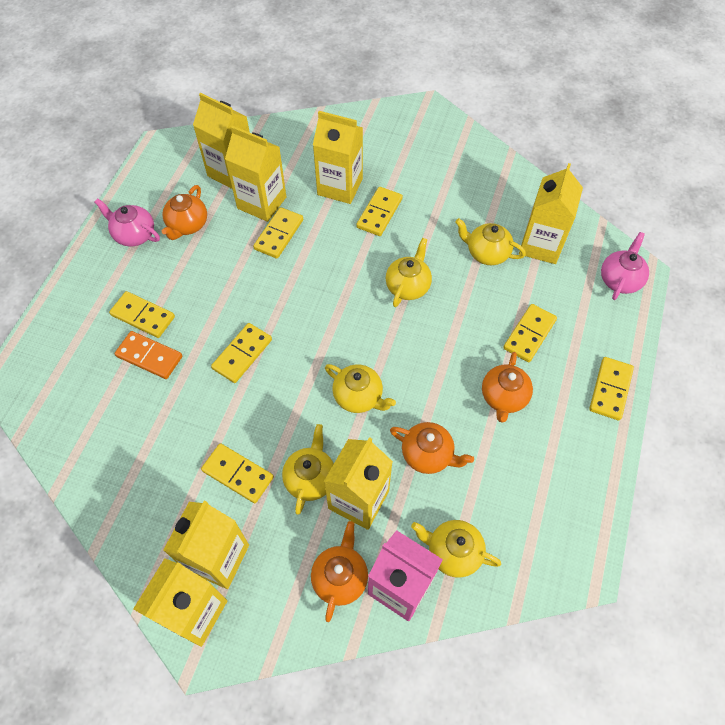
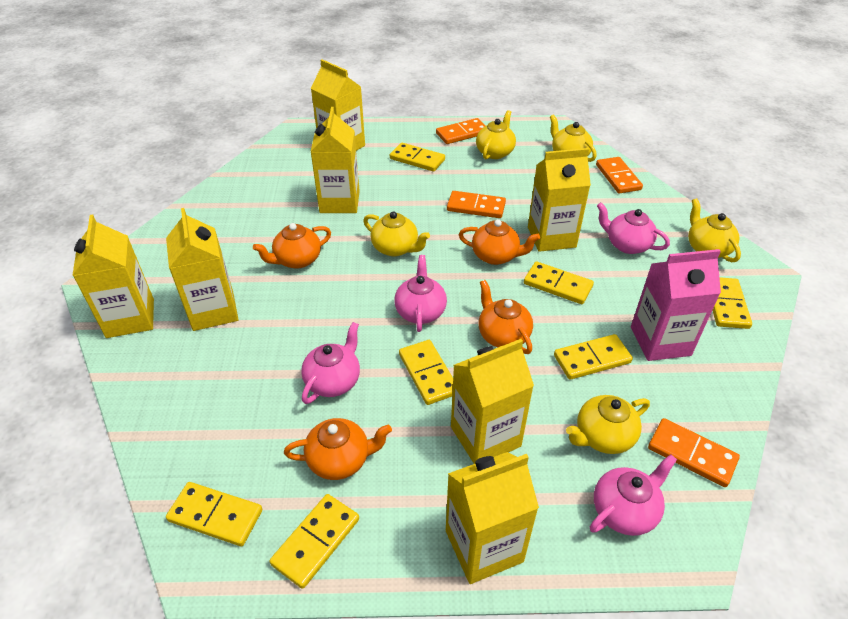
orange domino: [115,331,182,379] = 1 -> [436,118,486,144] [447,191,506,218] [596,157,643,194] [648,418,740,487] = 4
pink teapot: [95,198,160,247] [601,232,649,300] = 2 -> [301,322,360,404] [394,255,447,332] [590,454,677,536] [597,203,670,254] = 4

